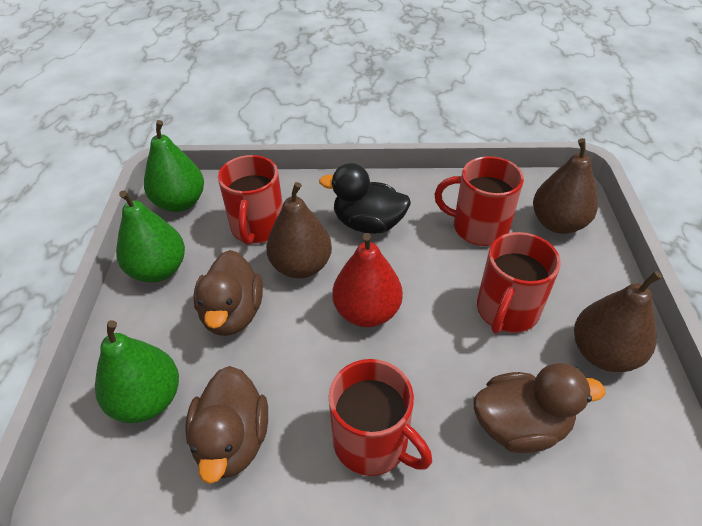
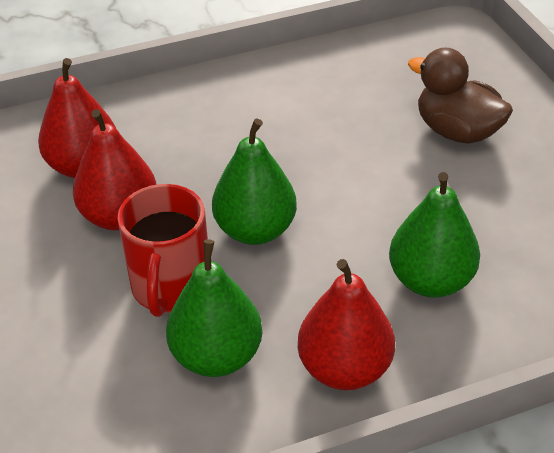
black duck: [319,163,411,234] = 1 -> none = 0
brown duck: [185,366,268,484] [193,250,263,336] [474,363,605,453] = 3 -> [408,47,513,144] = 1
brown pear: [266,182,332,278] [533,138,598,234] [574,271,662,372] = 3 -> none = 0
red mug: [218,155,283,245] [329,359,432,476] [434,156,524,246] [477,232,561,334] = 4 -> [117,184,208,317] = 1
red pear: [333,233,403,327] = 1 -> [38,58,116,178] [73,109,157,230] [298,259,395,390] = 3

